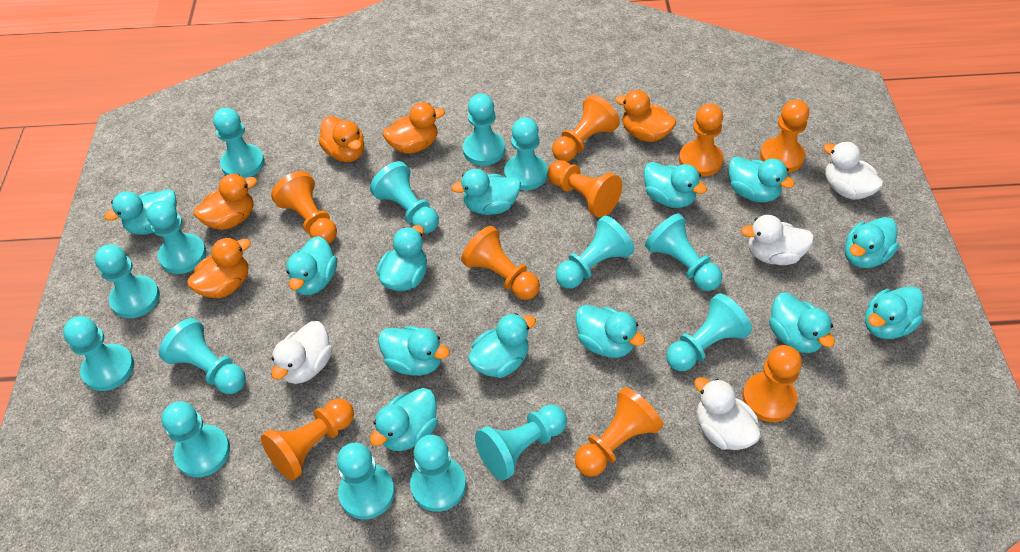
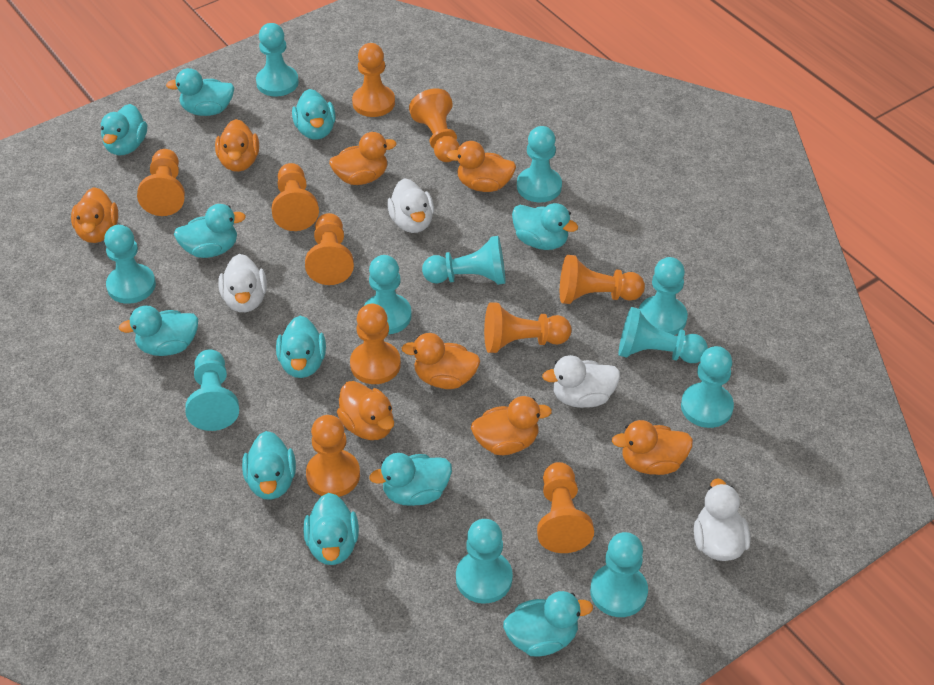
orange duck: [187,237,251,298] [194,174,257,230] [318,116,364,162] [383,102,445,154] [615,90,676,142] = 5 -> [71,187,118,243] [215,119,259,172] [329,132,396,185] [337,381,394,440] [402,333,480,389] [446,141,516,192] [471,396,552,455] [612,420,693,475] = 8
orange pawn: [261,399,354,481] [271,171,337,244] [461,226,540,300] [548,160,622,218] [552,95,620,162] [575,387,663,477] [679,103,723,177] [742,345,802,422] [760,99,809,173] = 9 -> [137,149,185,216] [271,163,319,231] [305,213,354,285] [306,415,360,497] [350,304,401,384] [352,43,395,117] [409,88,460,162] [484,302,571,353] [537,462,594,553] [560,255,645,304] = 10
turquoise duck: [104,189,177,235] [286,236,337,295] [370,388,438,451] [376,225,427,291] [378,326,450,376] [451,169,521,215] [468,313,536,378] [575,305,645,358] [644,162,707,208] [729,156,795,202] [769,293,835,353] [845,217,899,268] [865,286,924,339] = 13 -> [101,104,147,155] [119,305,198,356] [166,68,234,116] [174,204,246,258] [242,431,296,500] [276,316,326,378] [292,89,336,140] [303,493,359,565] [369,453,452,506] [503,591,593,656] [512,203,578,250] = 11
turquoise pawn: [63,316,134,391] [94,244,160,318] [147,200,206,274] [159,318,246,394] [161,401,230,478] [213,108,264,179] [337,443,395,520] [370,161,439,233] [410,435,466,512] [463,94,505,166] [475,405,567,481] [504,117,548,190] [555,216,635,289] [645,213,723,291] [666,294,752,371] = 15 -> [104,225,156,304] [185,349,239,431] [256,23,299,97] [364,255,412,334] [422,236,506,285] [456,519,513,603] [517,126,562,202] [590,532,648,617] [618,307,708,363] [639,257,688,335] [681,346,734,428] = 11

